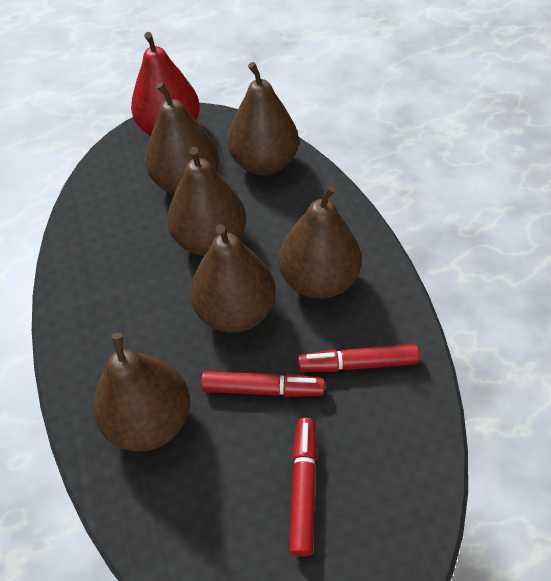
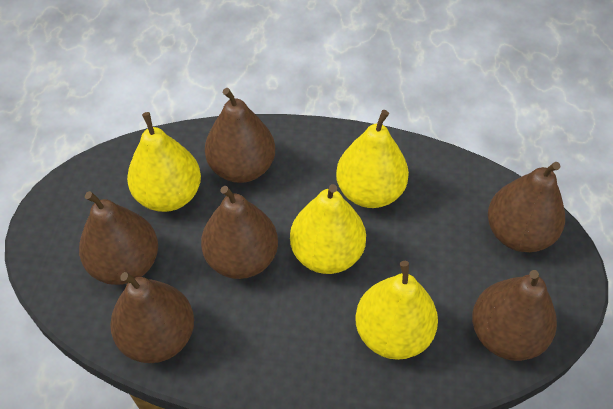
red marker: [201,371,325,397] [289,418,317,556] [298,344,420,372] = 3 -> none = 0
red pear: [131,32,200,136] = 1 -> none = 0
yellow pear: none = 0 -> [127,112,201,212] [290,184,366,274] [336,110,409,208] [355,261,438,360] = 4

